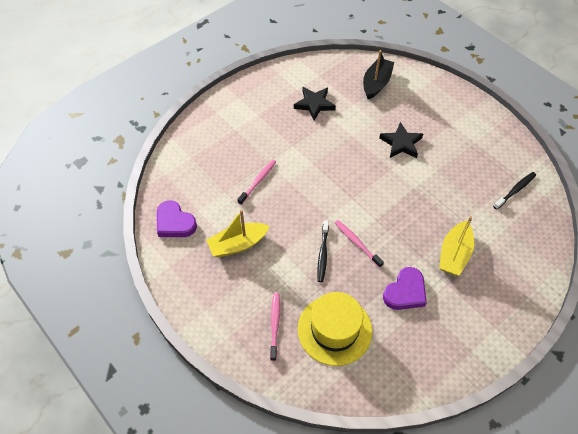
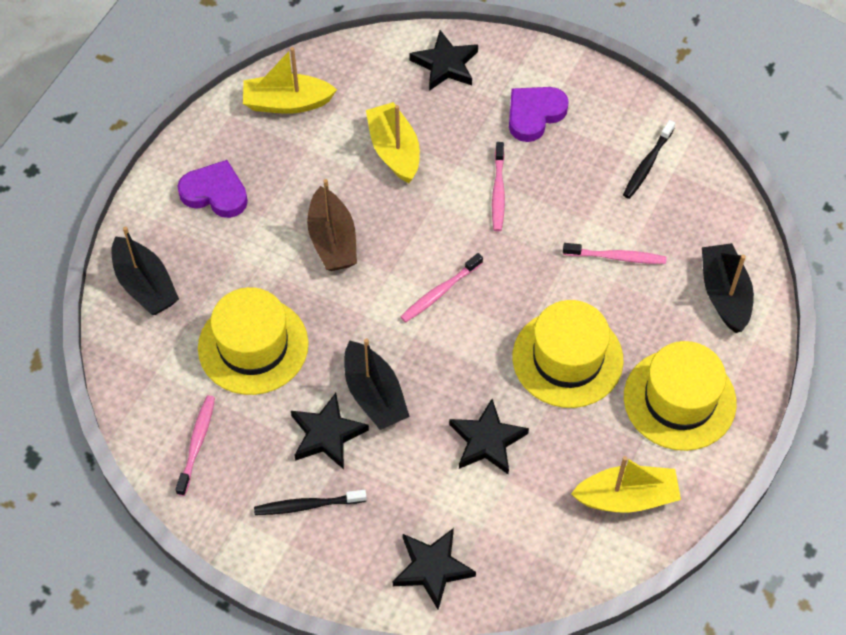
black boat: [363,50,394,99] = 1 -> [111,226,179,315] [344,338,410,430] [702,243,754,333] = 3
black star: [294,87,336,121] [379,122,423,158] = 2 -> [291,393,369,469] [393,528,476,609] [410,30,478,91] [449,399,529,474] = 4
brown boat: none = 0 -> [307,179,357,271] = 1
pink toothbrush: [237,159,276,205] [270,292,280,361] [335,220,384,268] = 3 -> [176,395,215,496] [401,253,483,323] [492,142,505,232] [563,243,666,264] = 4
yellow boat: [206,210,270,257] [439,216,474,276] = 2 -> [243,47,337,114] [366,102,420,183] [571,456,681,513] = 3
yellow hat: [298,292,373,366] = 1 -> [198,287,309,395] [513,300,623,408] [624,341,737,451] = 3

